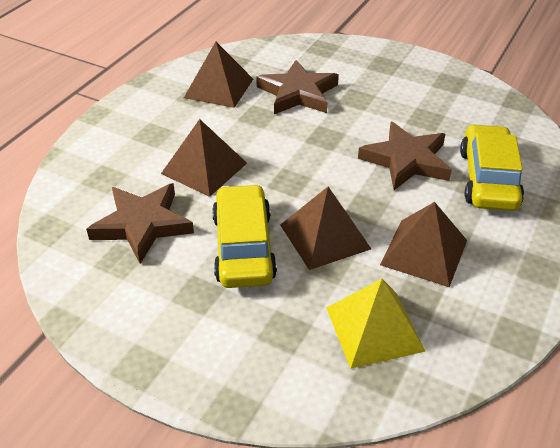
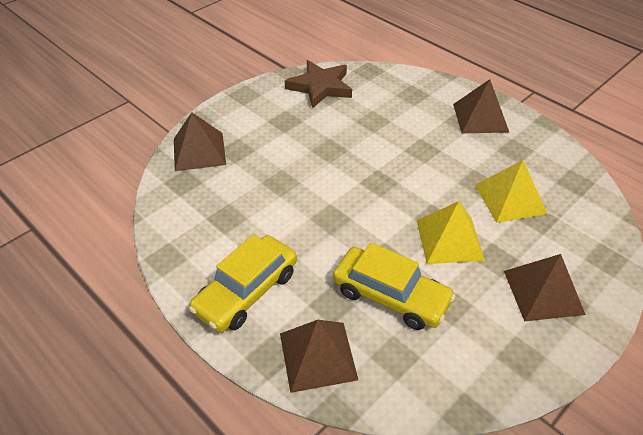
brown star: [86,183,194,264] [256,60,339,114] [358,122,452,190] = 3 -> [285,60,352,108] = 1
yellow pyramid: [326,279,426,369] = 1 -> [417,201,485,264] [475,160,548,223] = 2

